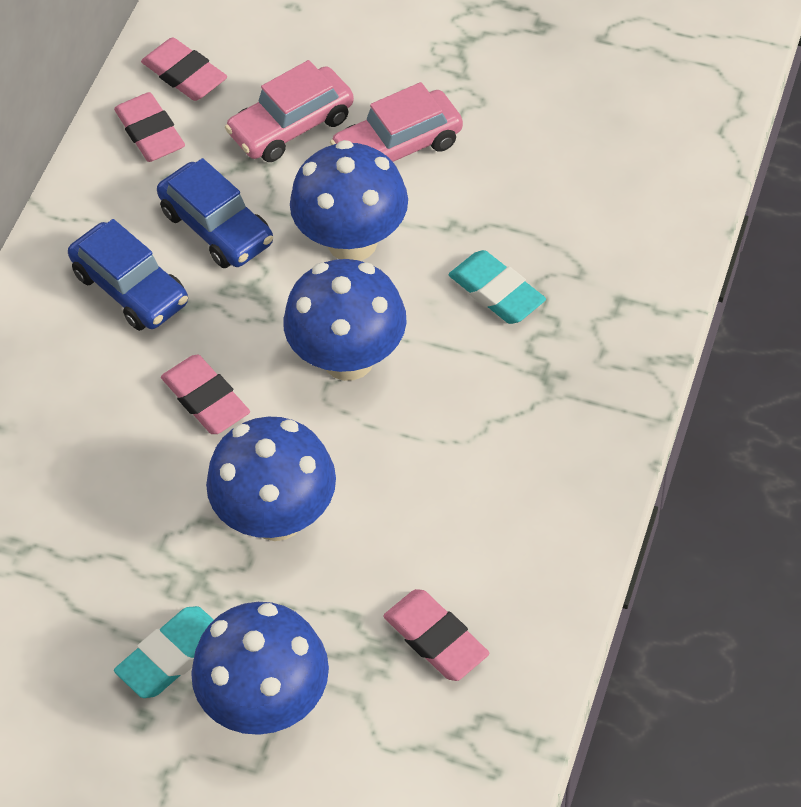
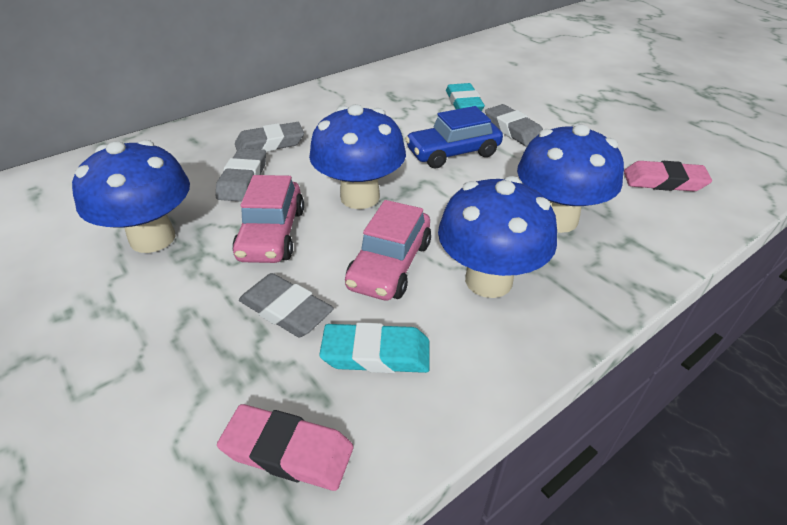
blue car: [68,219,188,331] [157,158,273,268] = 2 -> [405,106,503,168] = 1
grey eraser: none = 0 -> [216,148,266,202] [235,122,304,152] [239,273,334,337] [485,104,543,147] = 4
pink eraser: [114,92,185,162] [141,37,227,101] [161,355,250,434] [383,589,489,681] = 4 -> [217,404,354,491] [624,161,712,191] = 2

